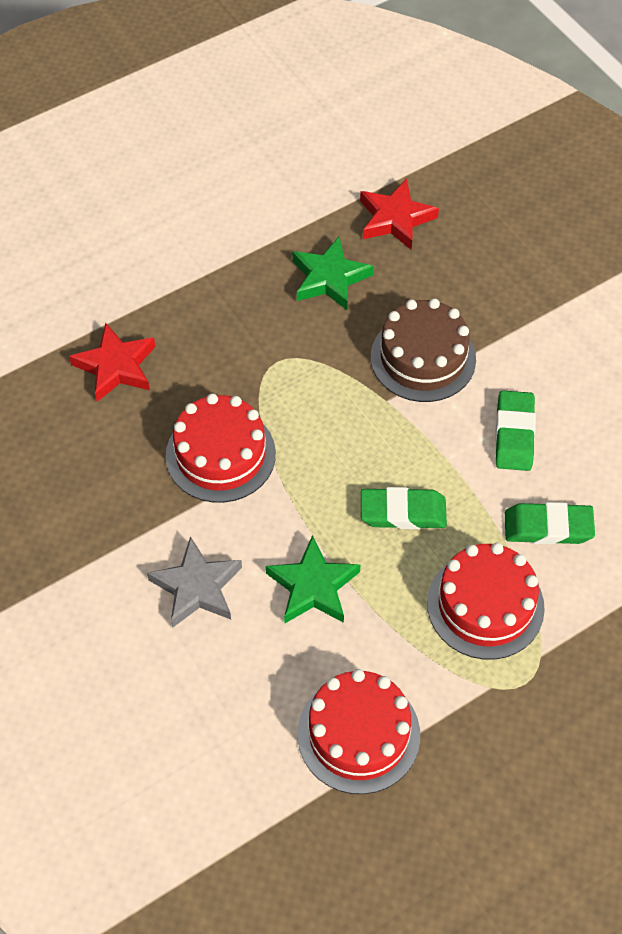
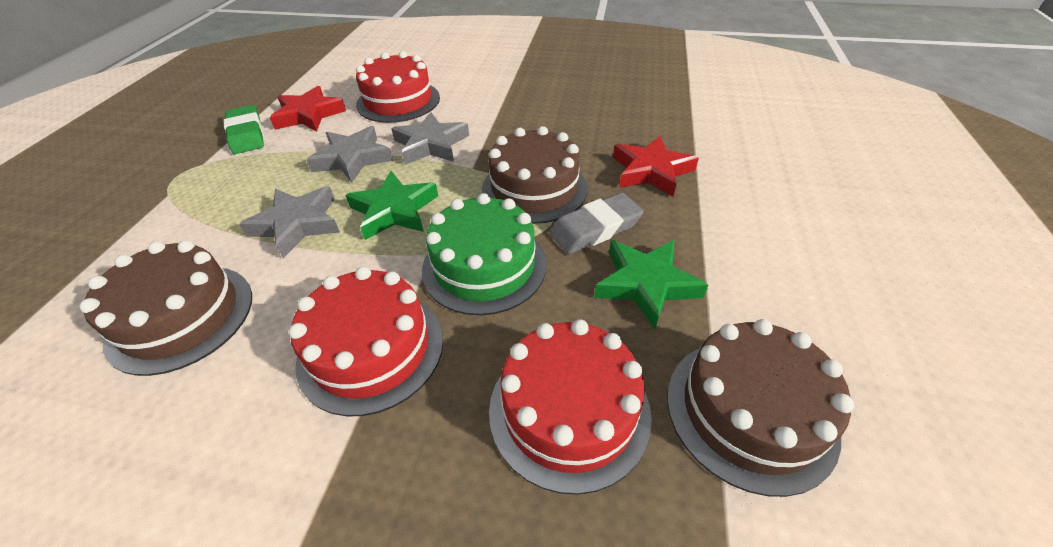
brown cake: [371,299,476,402] = 1 -> [80,240,252,376] [482,126,588,224] [667,319,854,497] = 3
green cake: none = 0 -> [422,193,547,315] = 1
green eraser: [361,487,447,529] [495,391,536,471] [505,502,595,545] = 3 -> [224,105,264,154] = 1
grey eraser: none = 0 -> [550,193,644,254] = 1
grey star: [147,536,242,628] = 1 -> [239,186,340,258] [306,126,393,183] [391,112,469,165] = 3

